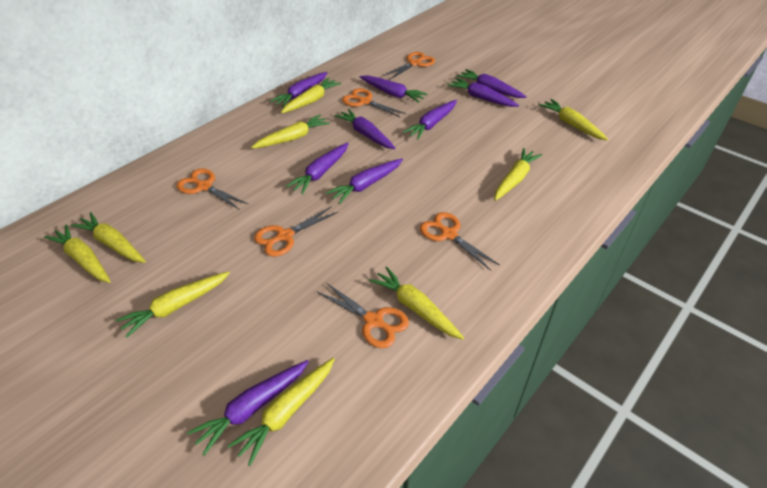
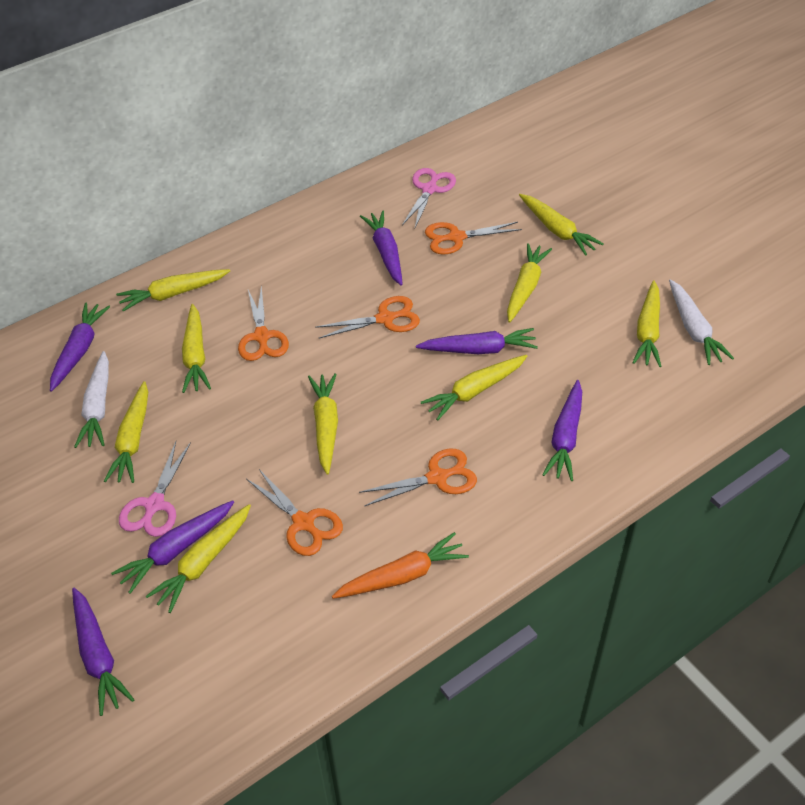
orange carrot: none = 0 -> [332,532,469,599] = 1
orange scissors: [177,168,248,210] [254,206,338,257] [317,283,409,348] [342,88,406,118] [383,52,435,80] [420,212,500,271] = 6 -> [238,286,289,361] [246,469,343,556] [315,296,420,338] [359,448,477,506] [425,222,522,255] = 5
pink scissors: none = 0 -> [119,442,191,537] [402,168,456,228] = 2
purple carrot: [187,360,309,455] [270,72,328,108] [286,143,349,194] [326,159,403,204] [334,109,396,149] [360,75,428,103] [403,100,457,140] [447,78,519,107] [457,69,527,98] = 9 -> [50,303,110,392] [72,588,135,716] [111,500,234,594] [360,211,403,286] [416,328,538,354] [542,380,582,481] = 6
white carrot: none = 0 -> [74,351,109,448] [669,279,734,365] = 2

